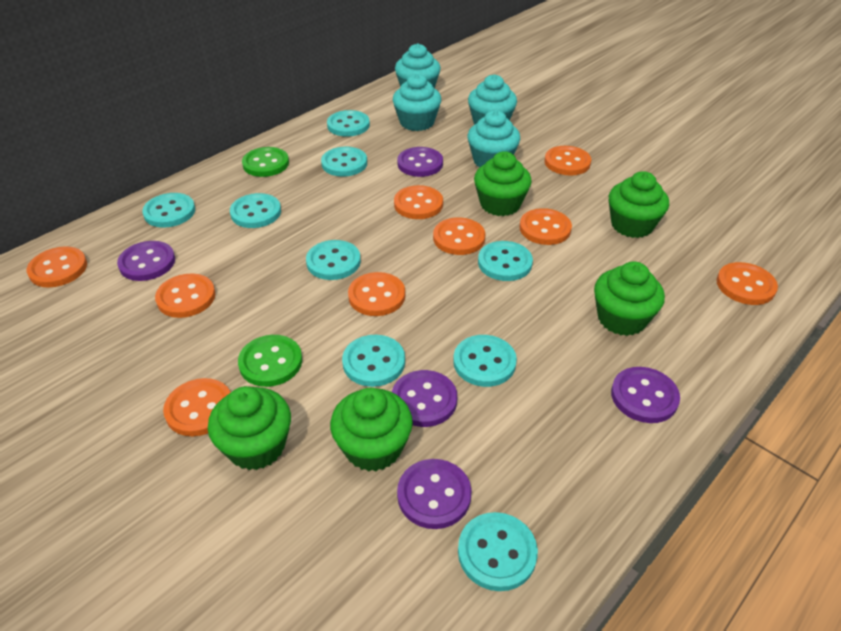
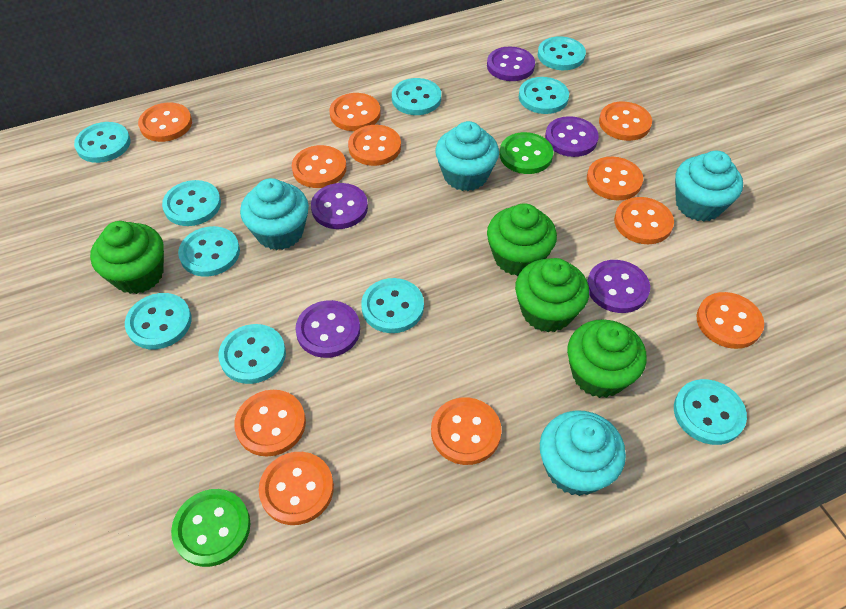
green cupcake: [208,386,291,470] [330,388,413,472] [474,151,532,216] [594,261,665,336] [609,171,669,238] = 5 -> [90,221,164,294] [487,203,557,276] [515,258,589,332] [567,319,647,398] = 4
orange button: [27,246,87,287] [155,273,215,318] [163,378,231,436] [348,272,405,316] [394,185,443,219] [433,217,485,255] [519,208,572,245] [544,146,591,176] [717,262,778,305] = 9 -> [138,103,192,142] [234,390,306,457] [259,452,334,525] [292,145,346,188] [330,93,381,131] [348,125,401,166] [431,397,502,465] [587,157,643,200] [599,102,652,141] [614,197,674,244] [697,292,764,349] = 11
turquoise button: [142,193,195,228] [230,193,281,228] [306,240,361,280] [321,147,367,177] [327,110,370,137] [342,335,405,387] [453,335,517,387] [458,512,538,591] [478,241,533,281] = 9 -> [74,122,131,163] [125,293,192,349] [162,180,221,226] [178,226,240,277] [218,324,286,384] [361,278,424,333] [392,78,441,115] [519,77,569,114] [538,36,586,70] [674,379,747,445] = 10

